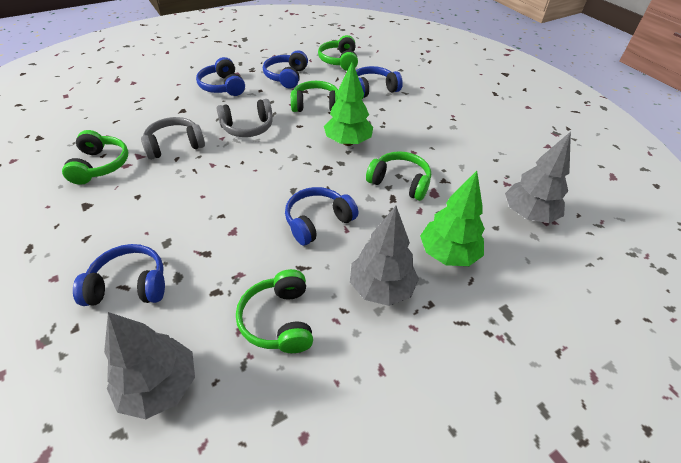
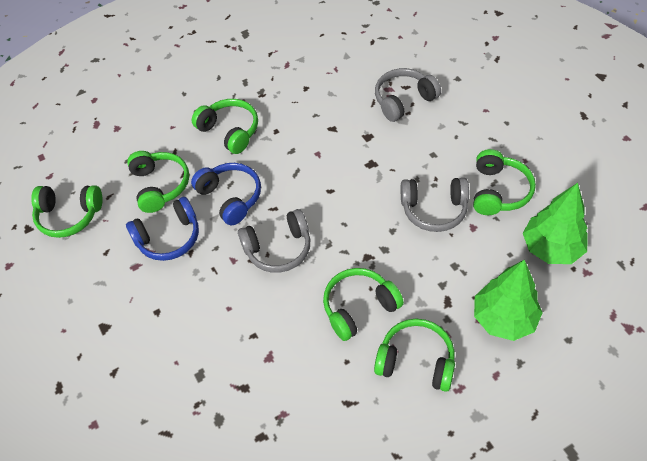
blue headphones: [73,244,165,306] [196,57,245,96] [263,51,308,88] [285,187,358,246] [356,66,403,98] = 5 -> [126,197,199,261] [191,163,261,225] = 2
green headphones: [62,130,128,185] [236,269,313,353] [291,81,338,112] [318,35,358,71] [366,151,431,201] = 5 -> [31,185,103,238] [127,151,189,213] [192,99,258,154] [323,268,404,341] [374,319,455,392] [473,149,536,215] = 6
grey headphones: [141,117,205,160] [217,99,273,137] = 2 -> [238,209,310,273] [375,68,441,122] [401,178,469,232] = 3
grey tree: [104,312,195,419] [350,206,419,306] [505,132,571,223] = 3 -> none = 0

